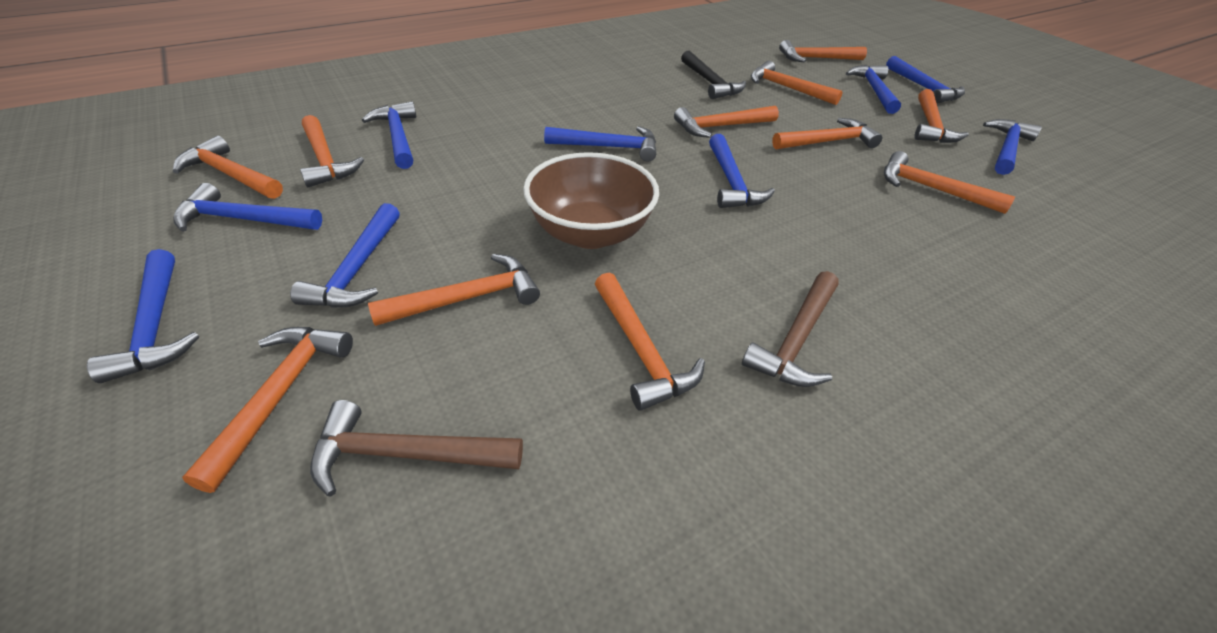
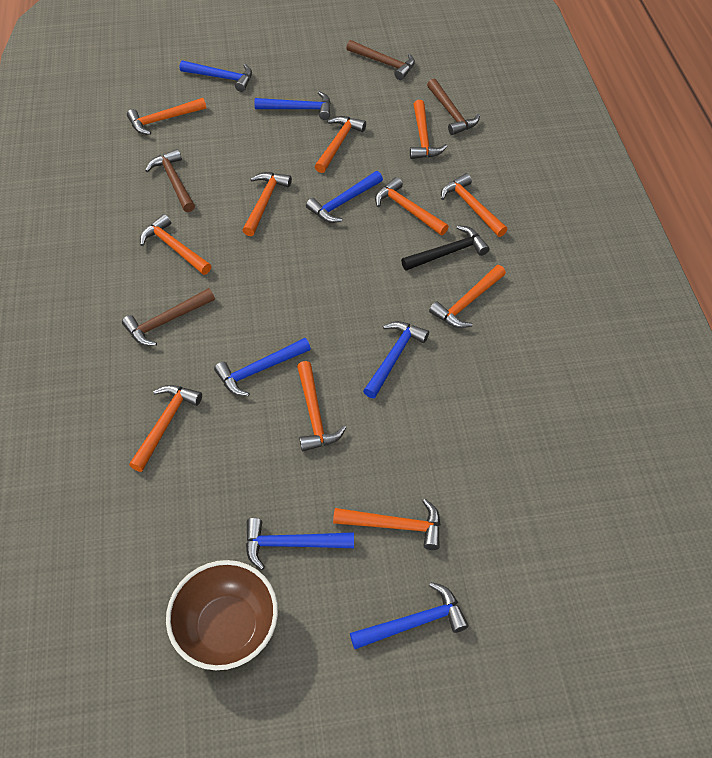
blue hammer: [87,249,199,383] [173,183,322,232] [290,203,400,308] [362,101,416,169] [544,126,656,162] [709,134,775,208] [846,65,901,114] [886,56,965,104] [983,119,1042,175] = 9 -> [180,61,252,92] [214,338,311,396] [246,518,354,570] [254,91,331,120] [306,171,383,223] [350,582,469,649] [363,321,429,398] = 7
brown hammer: [310,400,523,497] [742,271,838,387] = 2 -> [122,288,215,346] [145,149,195,212] [346,40,415,80] [427,79,480,135] = 4

